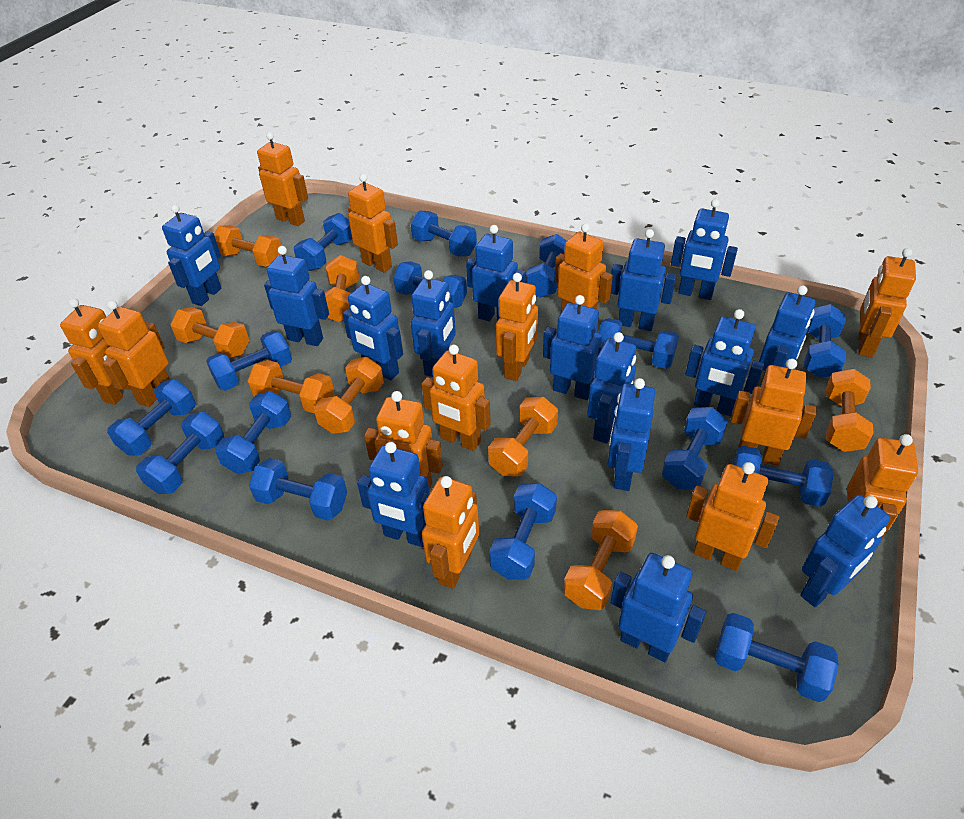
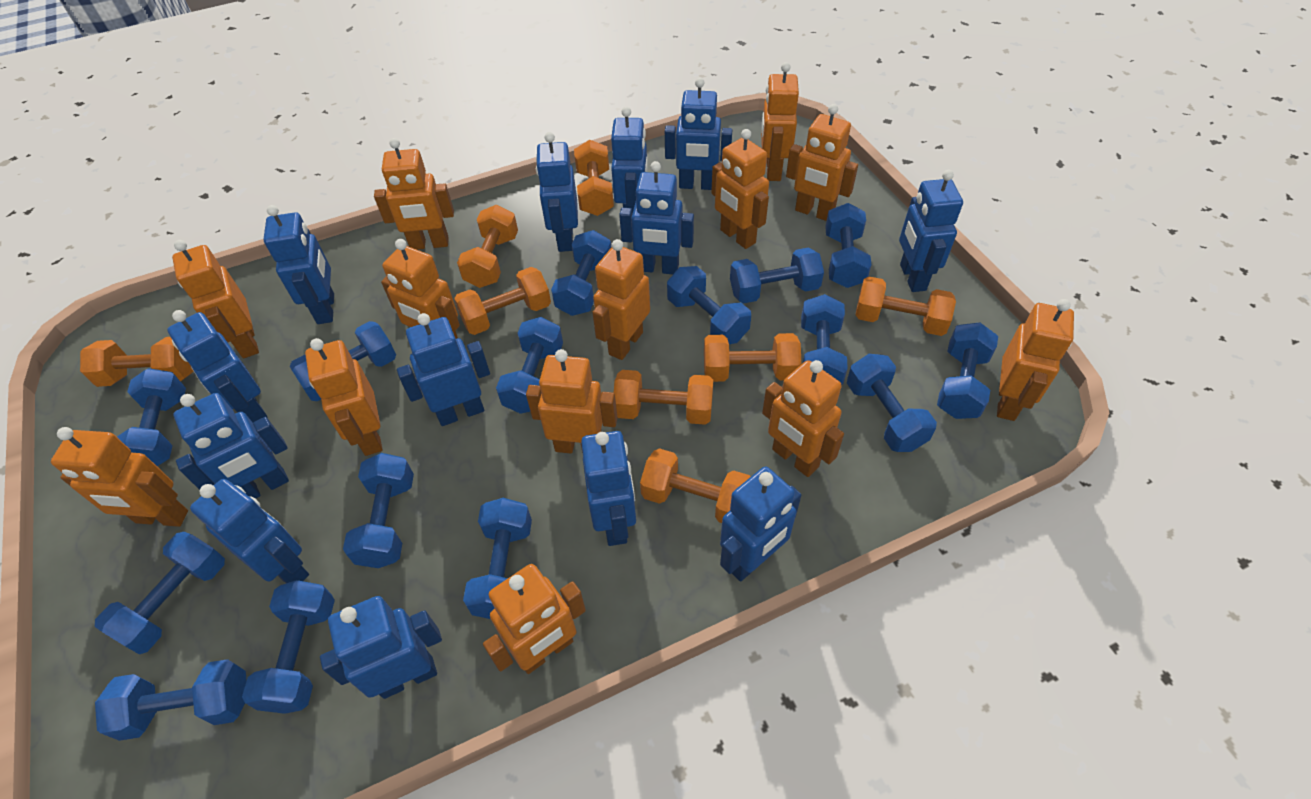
blue robot: [162,204,222,306] [264,246,329,346] [343,276,403,380] [357,442,430,547] [411,270,456,377] [466,225,526,321] [543,295,605,400] [587,332,636,444] [608,378,656,491] [610,553,706,662] [611,229,676,331] [671,199,738,300] [685,309,764,416] [759,285,815,387] [800,495,890,607] = 15 -> [167,310,268,423] [174,393,289,499] [190,479,309,583] [263,205,334,324] [320,596,442,699] [397,313,490,426] [536,132,578,252] [581,431,636,546] [611,107,648,214] [619,161,694,274] [665,78,732,190] [720,466,801,582] [899,170,963,292] = 13

